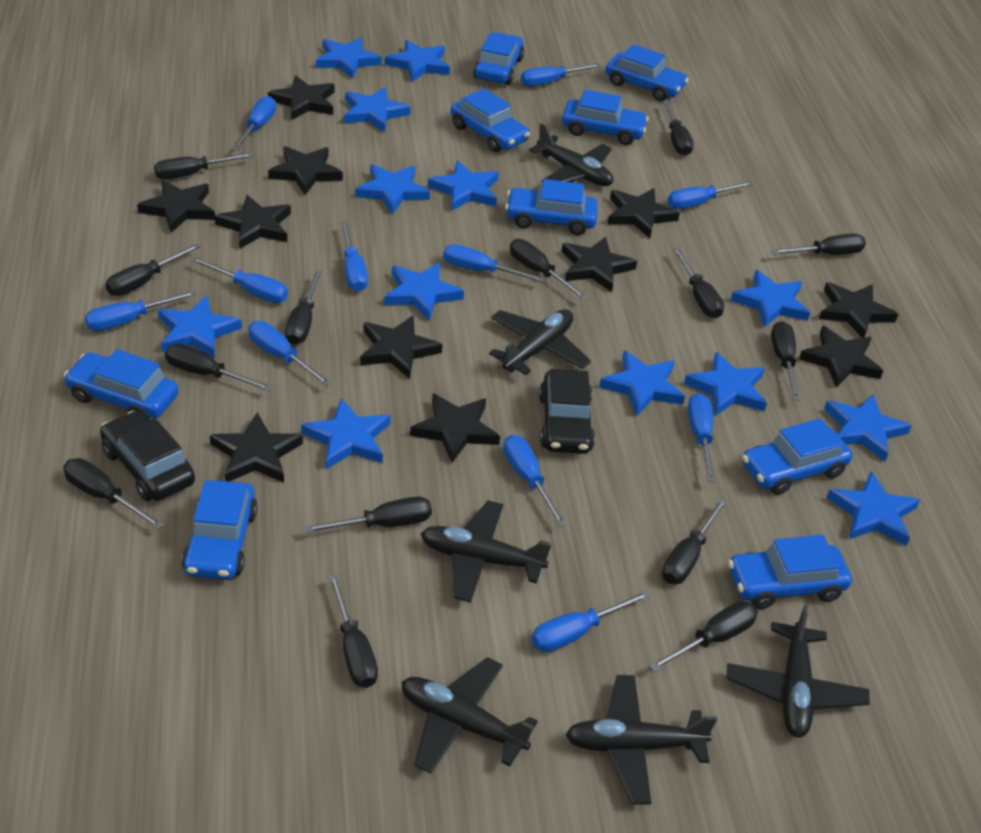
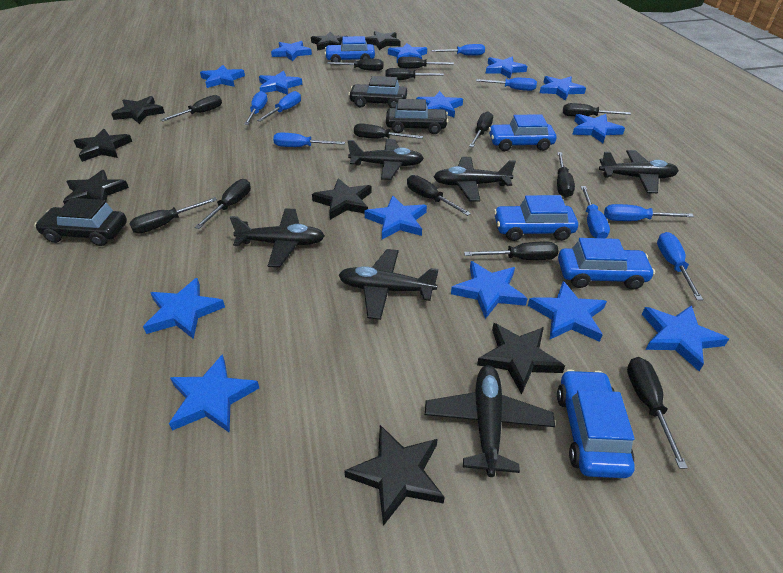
black car: [100,411,195,501] [539,369,595,454] = 2 -> [35,198,127,246] [348,76,407,108] [386,99,448,134] = 3
black screwdriver: [63,458,164,529] [105,243,200,296] [154,152,254,180] [165,344,273,391] [285,270,322,345] [303,497,432,534] [329,574,378,688] [510,239,588,299] [649,601,758,672] [662,498,727,584] [663,100,694,156] [673,248,724,318] [771,234,866,255] [771,321,800,401] = 14 -> [129,197,217,233] [161,95,222,121] [194,179,251,229] [327,59,383,71] [354,123,423,139] [385,68,444,80] [398,57,454,69] [407,175,471,216] [464,242,558,260] [469,111,493,147] [557,152,575,198] [563,103,631,117] [627,357,688,469] = 13
black star: [137,180,215,233] [210,412,303,483] [215,195,291,249] [268,75,335,120] [268,146,343,195] [360,316,442,379] [410,393,500,463] [561,237,637,292] [607,188,680,238] [799,326,883,388] [819,282,898,338] = 11 -> [63,170,129,204] [74,129,132,162] [111,96,165,124] [311,32,347,51] [312,178,372,220] [344,425,445,526] [365,31,400,50] [477,323,565,395] = 8
blue car: [64,349,179,420] [182,480,258,580] [451,89,530,152] [473,32,524,85] [505,179,598,235] [562,90,649,145] [605,44,689,101] [728,535,852,609] [742,418,852,495] = 9 -> [325,36,375,65] [488,114,556,151] [494,195,578,241] [557,369,635,478] [558,238,655,290] = 5
blue screwdriver: [85,290,197,331] [191,257,288,303] [232,96,276,151] [248,321,332,386] [341,221,368,291] [443,244,545,282] [503,435,567,526] [521,63,601,87] [532,590,651,652] [668,181,753,209] [688,393,716,482] = 11 -> [244,91,267,125] [257,91,301,122] [273,133,345,147] [431,44,485,56] [476,78,537,91] [581,186,610,238] [604,204,694,221] [657,232,703,300] = 8
blue star: [158,296,242,358] [301,398,391,469] [316,38,382,79] [344,87,411,133] [355,164,430,215] [384,263,464,320] [385,40,450,82] [428,161,499,211] [599,351,685,417] [684,352,767,416] [730,270,810,327] [824,394,912,462] [827,471,920,546] = 13 -> [143,278,225,339] [169,354,259,433] [200,65,245,88] [259,71,302,95] [271,41,312,61] [364,195,427,239] [388,43,427,63] [416,91,463,118] [451,261,528,319] [486,57,527,78] [528,281,607,342] [540,76,586,100] [572,114,625,143] [642,305,729,371] = 14

